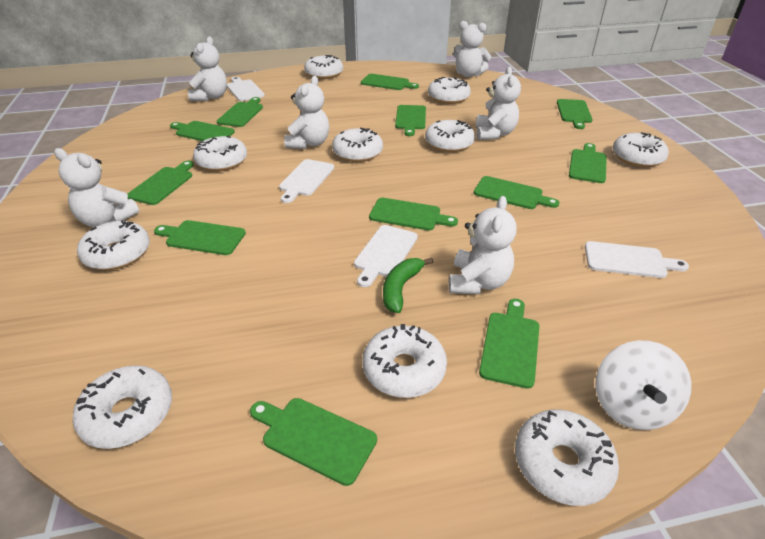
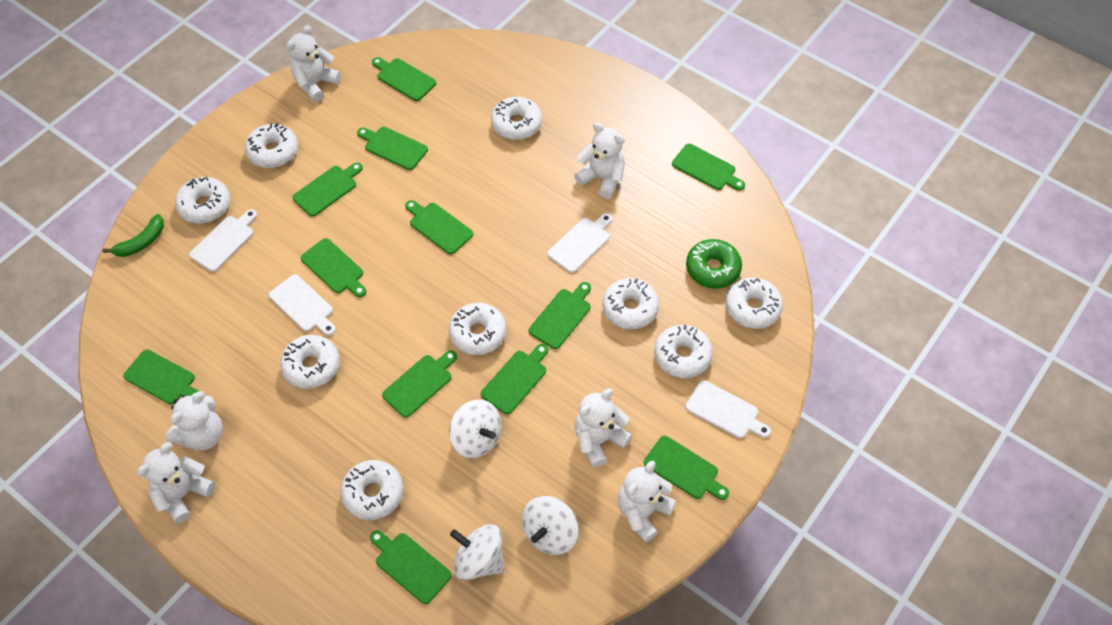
green donut: none = 0 -> [686,239,742,289] = 1
white donut: [72,365,172,449] [77,220,150,270] [193,136,247,171] [304,55,343,79] [332,128,383,162] [362,324,447,398] [425,120,475,152] [428,77,471,104] [515,410,619,506] [612,132,669,167] = 10 -> [175,177,230,224] [245,123,298,168] [280,335,340,389] [340,460,403,520] [449,303,506,355] [491,97,542,140] [602,278,659,329] [654,325,713,378] [726,278,783,329] = 9
white spinning top: [595,340,692,430] = 1 -> [449,399,501,458] [450,524,505,580] [522,496,579,555] = 3

